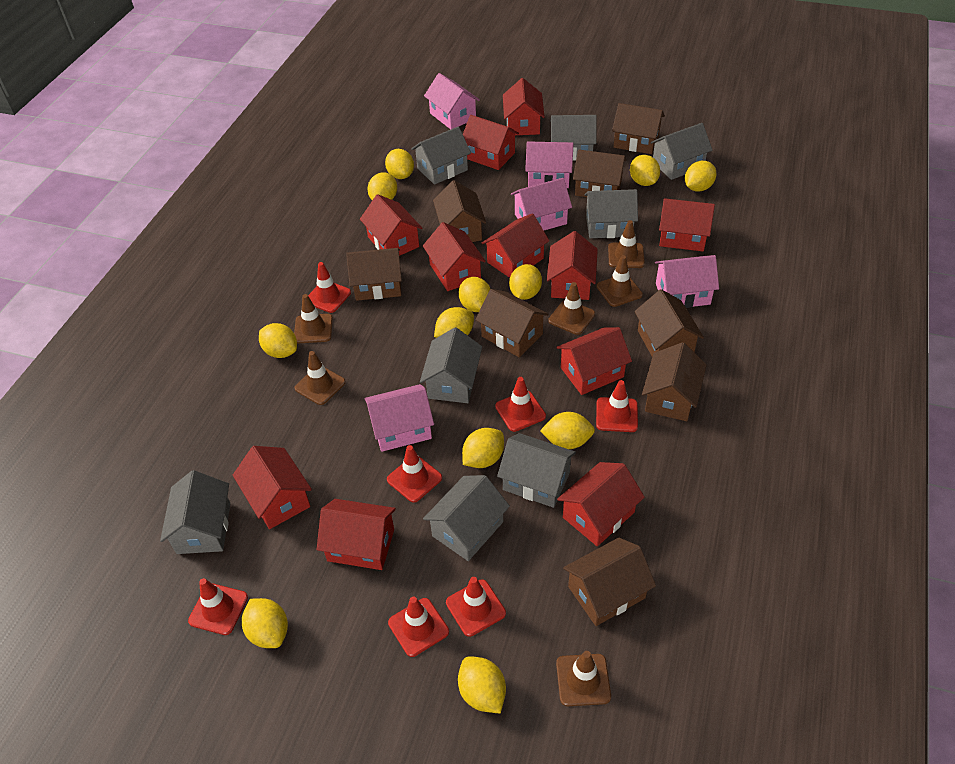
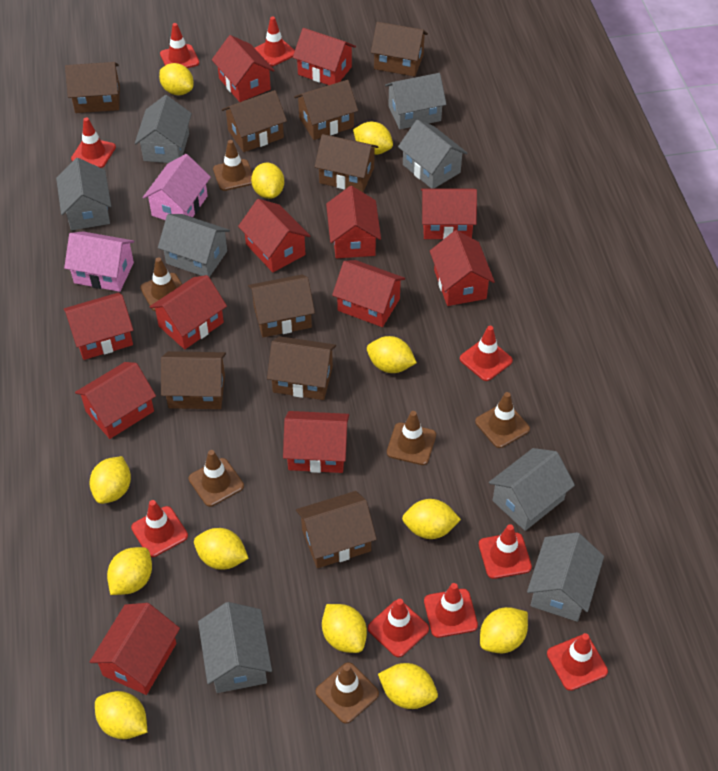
brown house: [346,248,402,301] [433,180,486,242] [475,289,549,357] [563,538,656,626] [573,150,627,197] [612,103,665,154] [634,289,704,357] [642,342,706,421] = 8 -> [65,62,120,113] [161,351,226,409] [222,90,287,152] [248,274,315,337] [267,336,336,400] [294,80,358,140] [296,491,377,568] [315,134,378,192] [371,22,428,76] = 9
pink house: [364,384,434,452] [424,73,480,129] [511,178,572,230] [525,141,573,188] [655,255,719,308] = 5 -> [64,231,134,292] [143,154,211,220] = 2
red house: [233,446,312,529] [317,499,396,570] [360,194,423,256] [423,222,486,291] [463,115,519,170] [482,213,549,278] [503,78,545,135] [547,231,598,300] [556,327,632,395] [557,462,645,546] [659,198,715,251] = 11 -> [64,292,133,360] [75,362,156,439] [90,603,180,695] [149,275,227,350] [212,35,275,102] [238,199,310,272] [283,411,349,473] [293,28,356,85] [326,186,381,258] [332,260,405,327] [421,188,477,239] [430,230,495,306] = 12
red traffic cone: [188,578,248,635] [308,262,351,313] [387,445,442,503] [388,597,449,657] [446,577,506,637] [495,377,546,432] [596,380,638,432] = 7 -> [71,118,116,168] [131,500,188,557] [160,23,199,68] [255,17,295,66] [368,599,429,657] [424,583,478,638] [460,326,513,381] [479,524,532,579] [547,633,608,691] = 9

